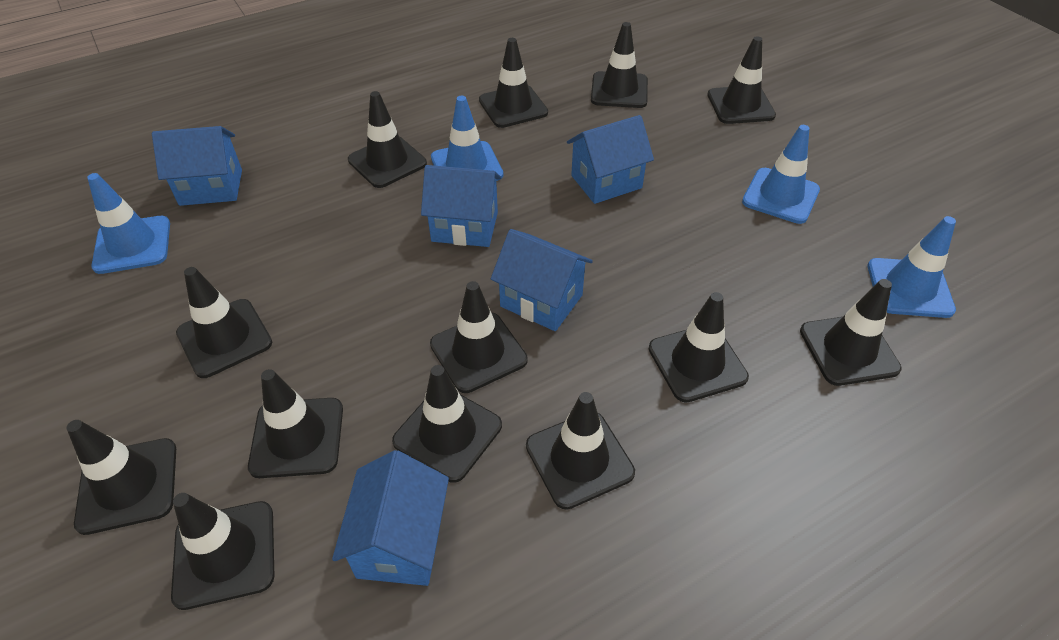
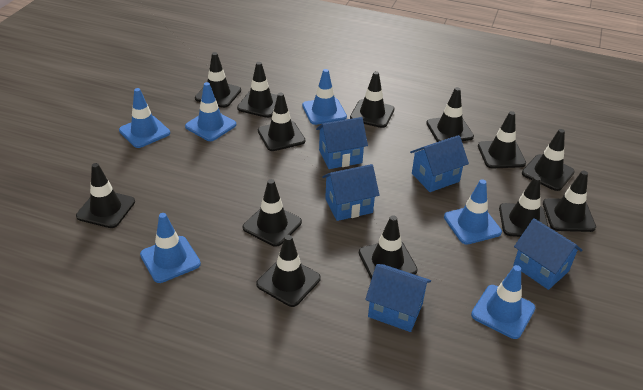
blue traffic cone: [87,173,170,274] [431,96,504,181] [742,125,820,224] [868,216,956,318] = 4 -> [119,88,170,148] [140,213,201,283] [185,82,236,141] [302,69,347,125] [444,179,502,245] [471,265,535,339] = 6

